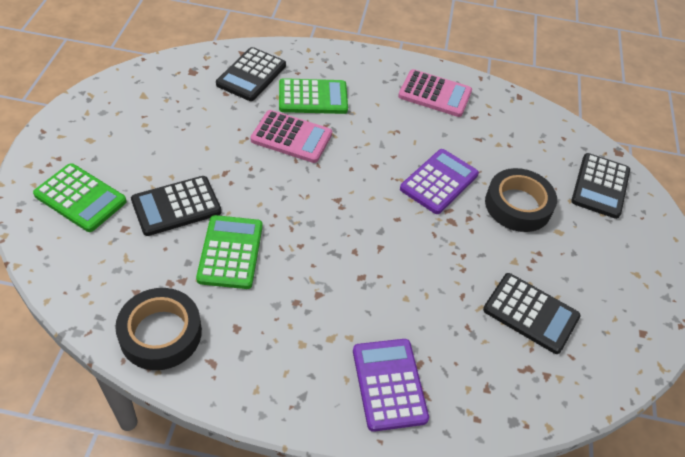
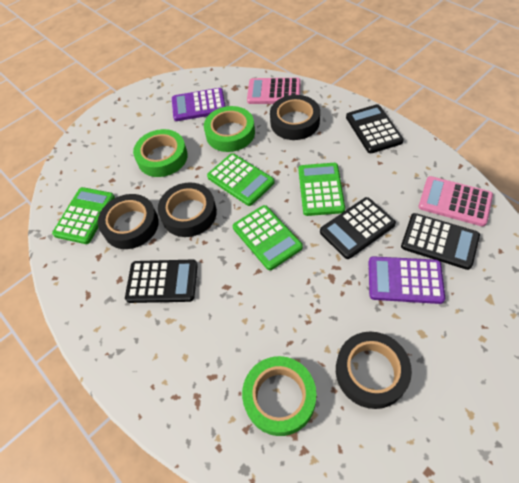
black tape: [115,288,202,370] [485,168,557,232] = 2 -> [98,194,159,249] [158,182,217,237] [270,95,320,140] [336,332,412,409] = 4
green calculator: [33,163,127,232] [196,215,263,289] [279,78,348,114] = 3 -> [52,187,115,244] [207,153,275,206] [233,205,303,270] [299,163,345,216] = 4
green tape: none = 0 -> [133,129,188,177] [204,106,255,152] [242,356,316,436] = 3

